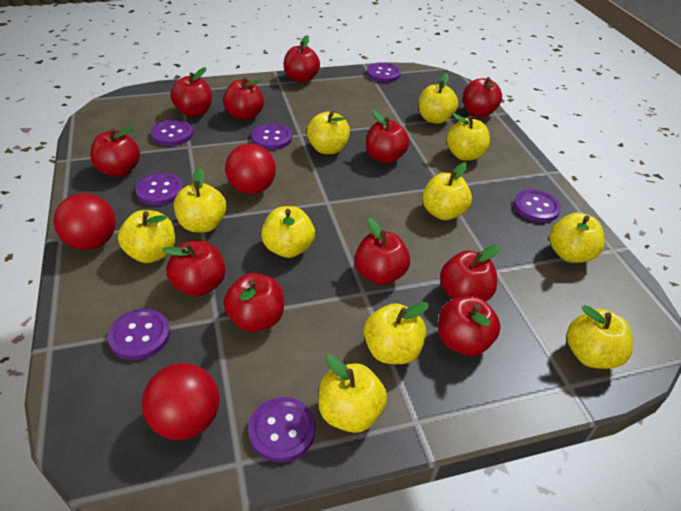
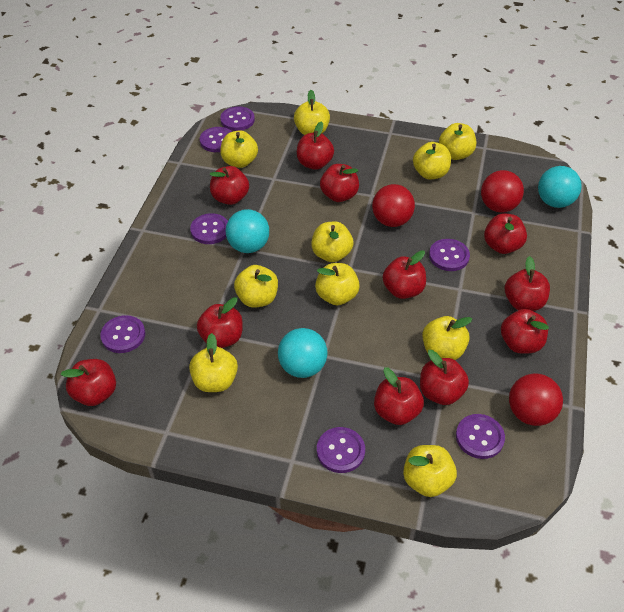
turquoise ball: none = 0 -> [226,209,269,253] [278,328,327,378] [538,166,582,208] = 3
yellow apple: [118,210,175,263] [174,168,226,233] [261,206,315,258] [307,111,350,154] [318,354,387,433] [364,302,429,364] [418,73,458,124] [422,162,472,220] [446,113,490,161] [549,213,605,263] [567,305,633,369] = 11 -> [189,333,238,392] [220,130,258,168] [234,265,278,308] [294,90,330,135] [311,221,353,262] [315,263,360,305] [403,445,457,497] [413,142,451,180] [422,316,472,360] [439,123,476,160] = 10

